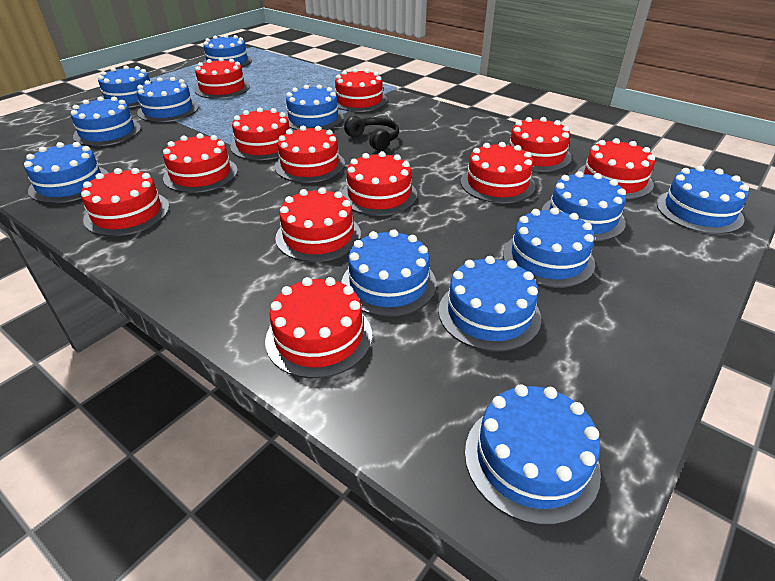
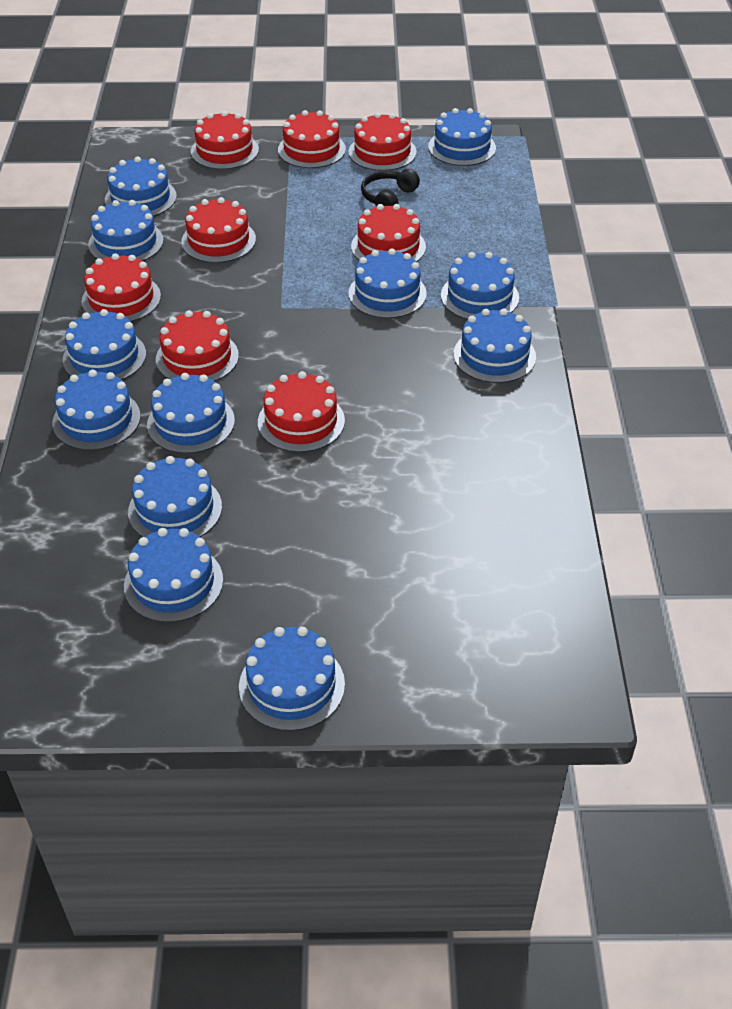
red cake: [81,168,169,236] [163,133,238,193] [194,58,250,99] [230,107,290,160] [265,277,372,378] [275,126,345,183] [275,187,361,262] [335,68,387,112] [341,151,417,216] [461,142,536,203] [507,117,572,172] [577,138,655,199] = 12 -> [82,253,161,322] [156,310,239,381] [181,197,256,263] [191,111,259,170] [258,371,345,452] [278,110,346,168] [349,112,417,171] [351,204,426,262] = 8

